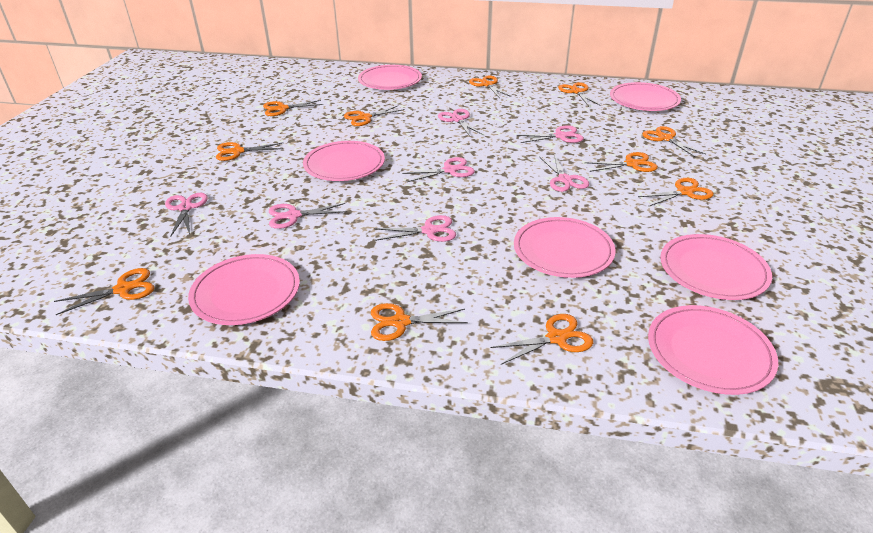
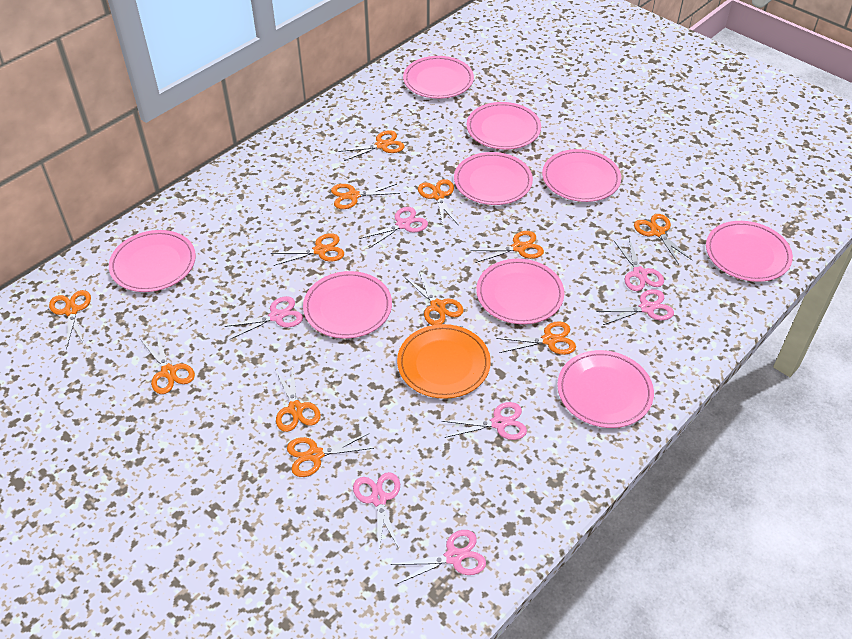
orange plate: none = 0 -> [397,324,491,399] = 1
orange scissors: [54,268,154,315] [216,142,283,161] [263,100,323,116] [344,105,405,126] [371,303,468,341] [469,76,511,98] [490,314,593,365] [558,82,601,106] [584,152,658,172] [638,178,714,207] [642,126,706,157] = 11 -> [49,290,91,350] [140,334,195,394] [271,233,344,266] [275,363,321,432] [287,433,374,477] [331,184,400,209] [338,130,404,161] [404,271,464,325] [418,179,458,225] [470,231,544,263] [496,321,576,355] [634,214,693,264] = 12
pink plate: [188,254,300,325] [303,141,385,181] [358,65,422,90] [514,217,615,278] [610,82,681,111] [648,305,778,395] [660,234,772,300] = 7 -> [109,230,196,292] [303,271,392,339] [403,56,474,99] [454,152,533,205] [467,102,541,150] [476,259,564,324] [542,149,621,202] [557,350,654,428] [706,221,793,282] = 9

